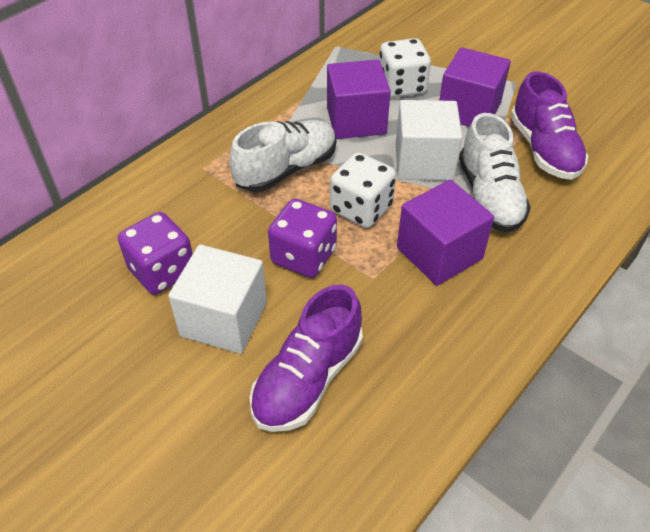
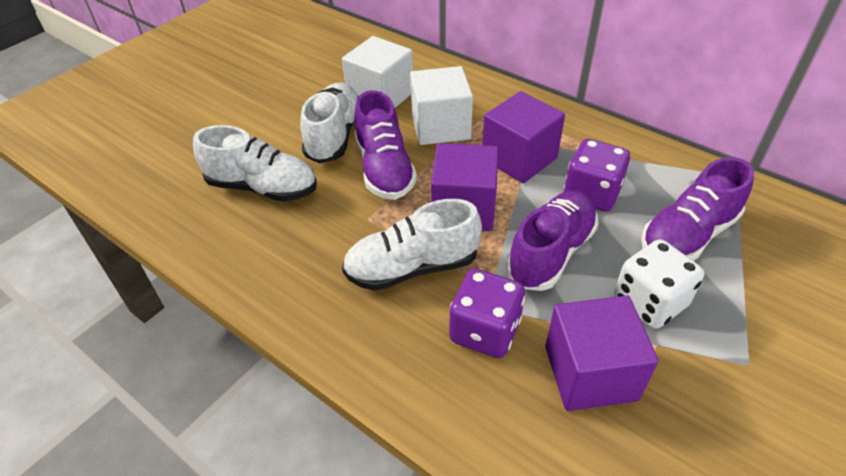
purple shoe: [250,284,363,432] [510,72,588,180] = 2 -> [354,90,417,200] [506,190,598,291] [641,157,754,261] = 3
white dice: [330,152,396,228] [379,38,431,98] = 2 -> [614,239,704,329] = 1
white shoe: [229,120,336,192] [459,113,531,233] = 2 -> [193,125,317,202] [300,82,359,163] [342,199,482,291] = 3

